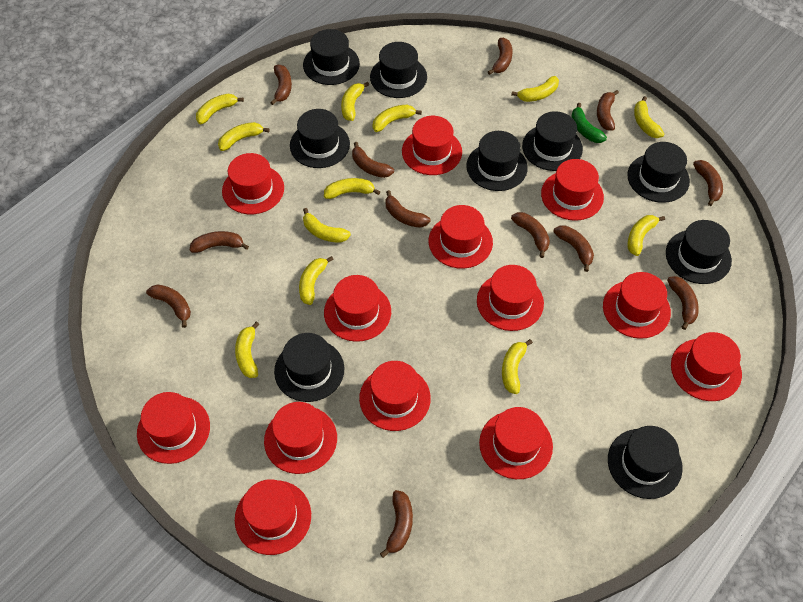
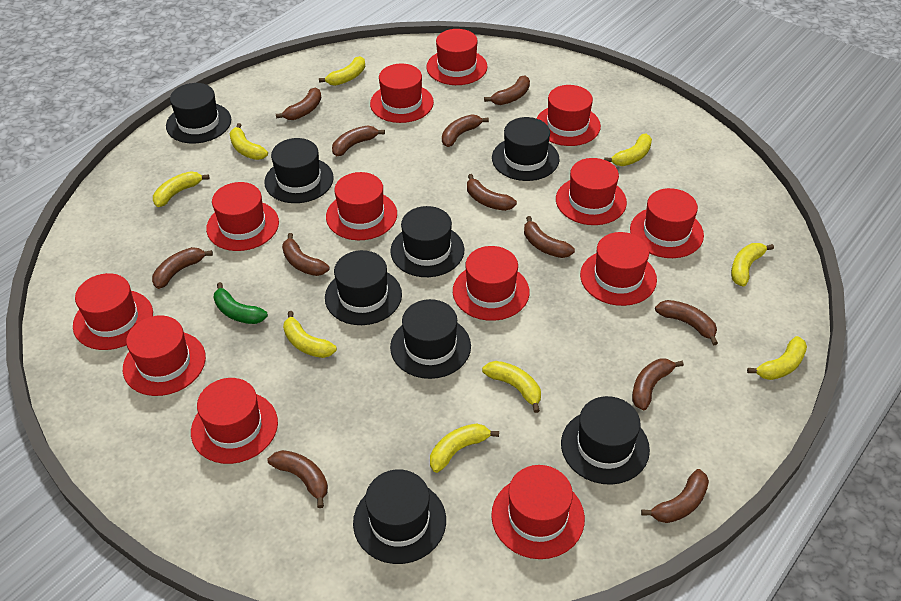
black hat: [274,333,344,402] [290,109,350,168] [303,29,360,85] [370,42,427,98] [466,131,528,191] [522,111,583,171] [608,426,683,499] [627,142,690,203] [666,220,732,284] = 9 -> [166,83,231,144] [264,138,334,203] [325,250,402,325] [353,469,446,564] [390,206,464,277] [390,299,471,379] [492,117,560,181] [561,396,650,485] = 8
yellow banana: [196,94,244,124] [218,122,270,151] [235,322,259,378] [299,256,334,305] [303,208,351,242] [324,178,380,199] [341,82,369,121] [373,105,422,132] [502,339,533,394] [511,76,559,102] [627,215,665,256] [634,96,664,138] = 12 -> [153,171,209,207] [230,123,268,160] [283,311,337,358] [319,56,365,86] [430,423,499,473] [482,361,541,413] [604,134,652,166] [731,243,774,287] [747,336,807,380] = 9

